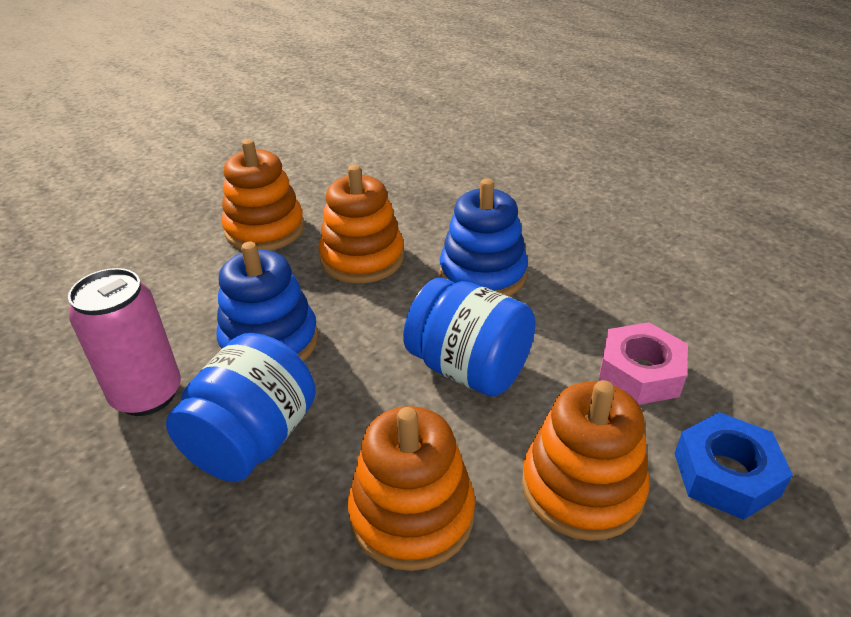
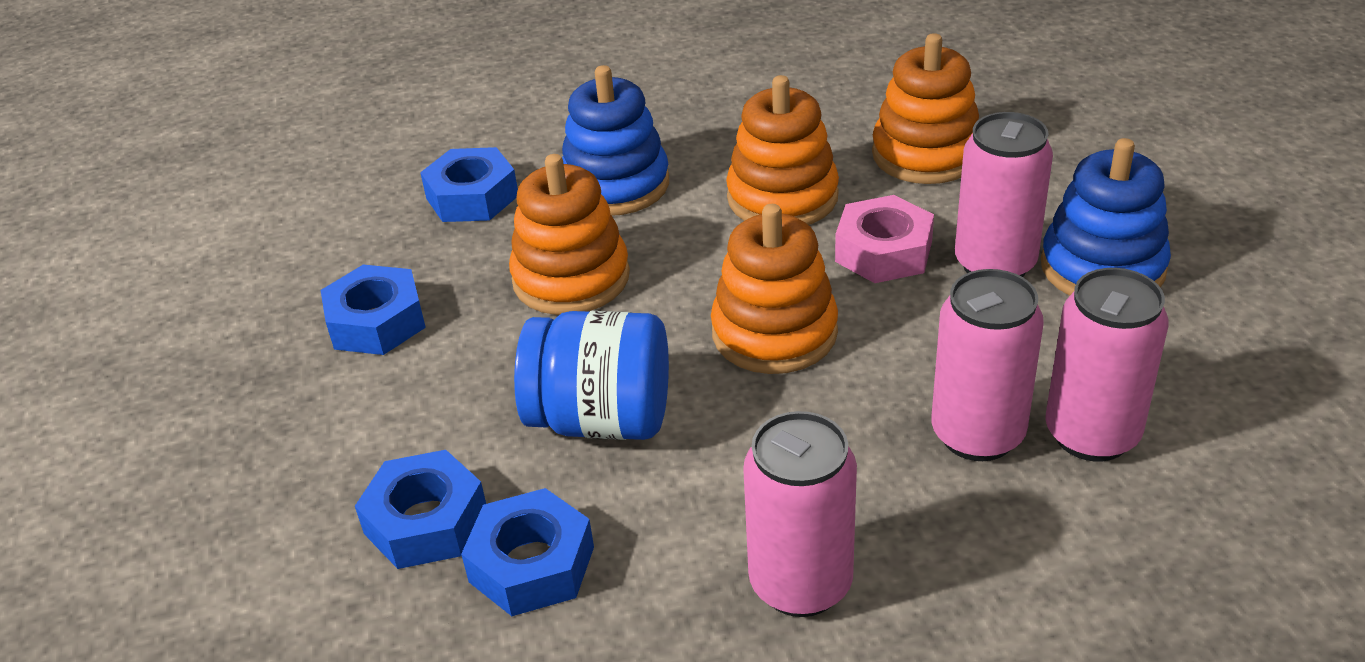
blue jar: [166,333,316,482] [403,278,536,396] = 2 -> [514,311,669,440] = 1
blue nut: [674,412,793,520] = 1 -> [321,265,426,355] [355,450,486,569] [420,147,518,222] [461,488,594,616] = 4
pink can: [68,268,181,416] = 1 -> [743,411,857,617] [931,269,1044,461] [955,112,1053,277] [1045,268,1169,462] = 4

